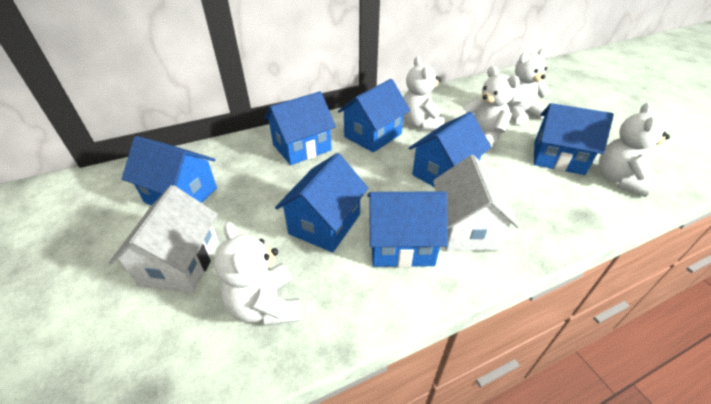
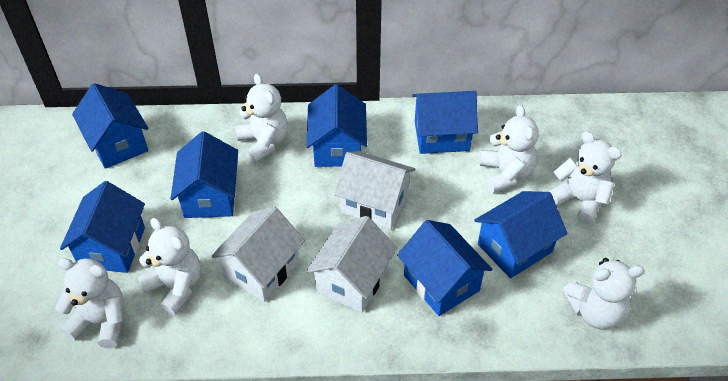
white house: [109,185,219,293] [433,155,520,251] = 2 -> [211,206,305,302] [306,216,397,313] [334,151,415,229] = 3
white teddy bear: [214,222,301,326] [403,56,444,130] [463,66,520,147] [507,48,550,125] [599,102,670,197] = 5 -> [55,258,124,348] [138,218,201,316] [235,74,288,163] [480,105,539,193] [548,131,622,225] [562,258,645,330] = 6

